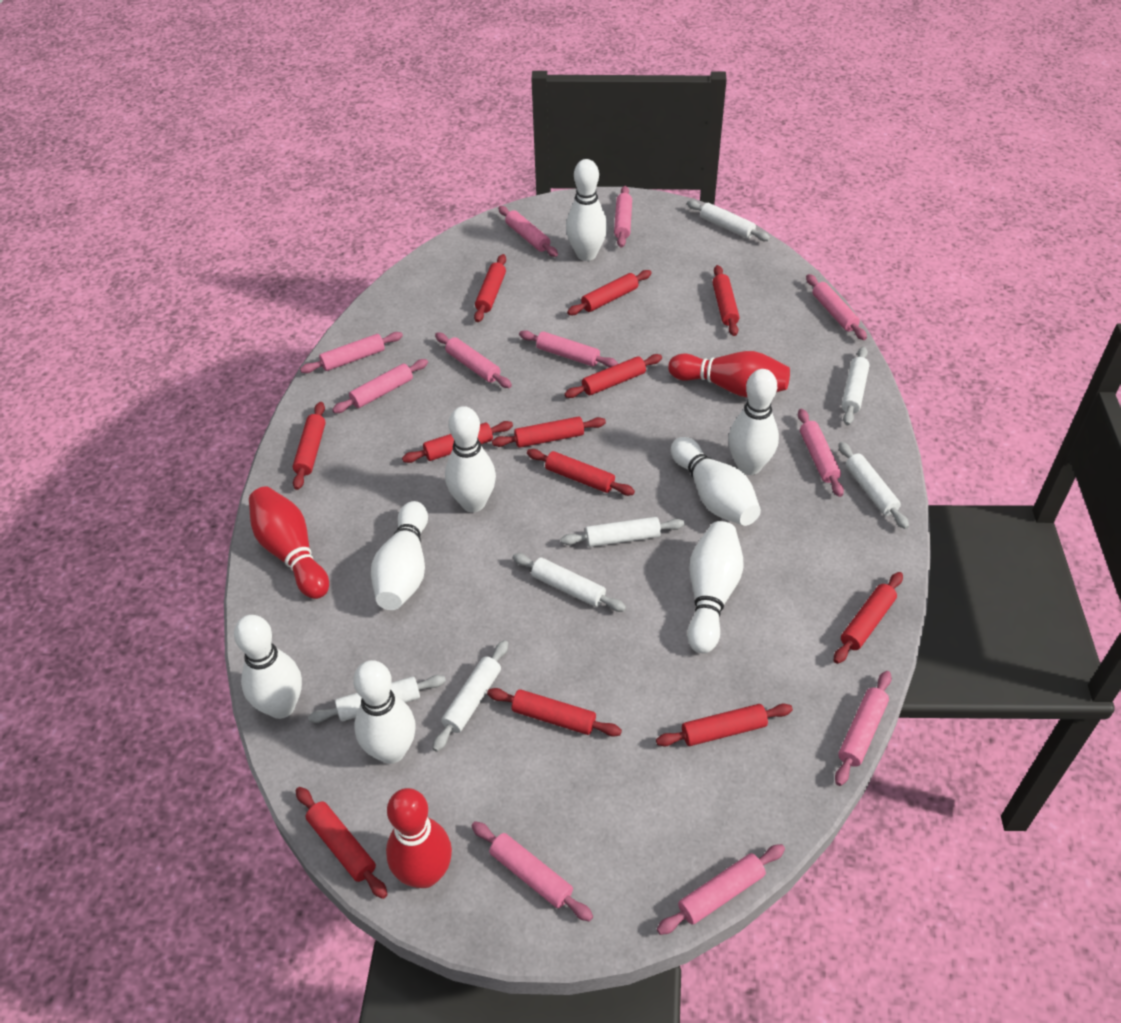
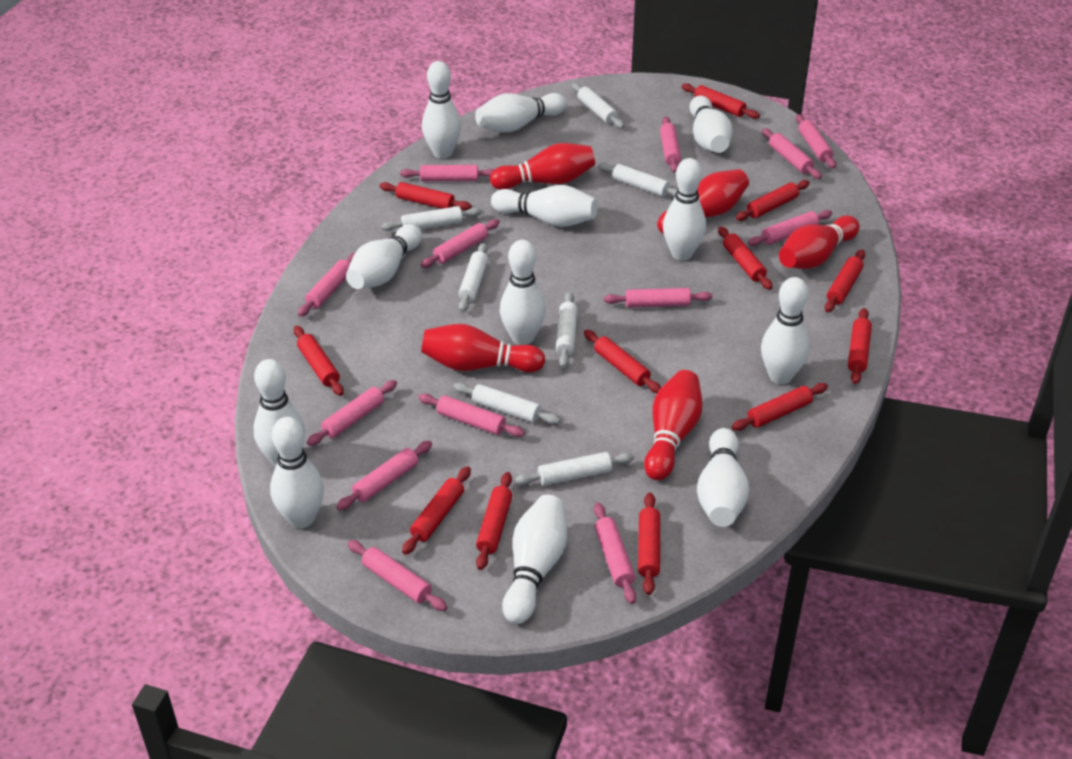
pink rolling pin: [300,332,403,373] [332,359,428,413] [435,332,512,388] [471,821,593,922] [498,206,558,257] [519,330,618,368] [614,186,632,247] [657,844,785,935] [798,409,844,497] [806,274,867,340] [835,671,892,786] = 11 -> [298,252,356,317] [307,380,397,446] [336,441,432,510] [347,540,447,611] [400,165,495,181] [418,394,525,437] [420,219,500,268] [594,503,637,604] [604,288,713,308] [660,117,681,173] [748,210,832,246] [762,128,822,179] [796,114,836,169] = 13
red bowling pin: [249,486,329,599] [386,788,452,888] [668,351,790,398] = 3 -> [421,324,545,372] [490,143,595,190] [644,370,703,480] [657,169,749,234] [779,216,860,269] = 5
white bowling pin: [234,615,302,719] [353,660,416,764] [371,501,428,610] [445,406,496,512] [566,159,607,261] [671,437,761,526] [687,521,744,653] [728,369,779,475] = 8 -> [253,359,305,467] [270,417,324,528] [346,224,422,289] [422,61,461,159] [475,93,567,132] [491,185,597,227] [500,240,546,345] [502,495,567,624] [663,158,706,260] [689,96,733,153] [697,428,749,527] [761,277,809,384] = 12

